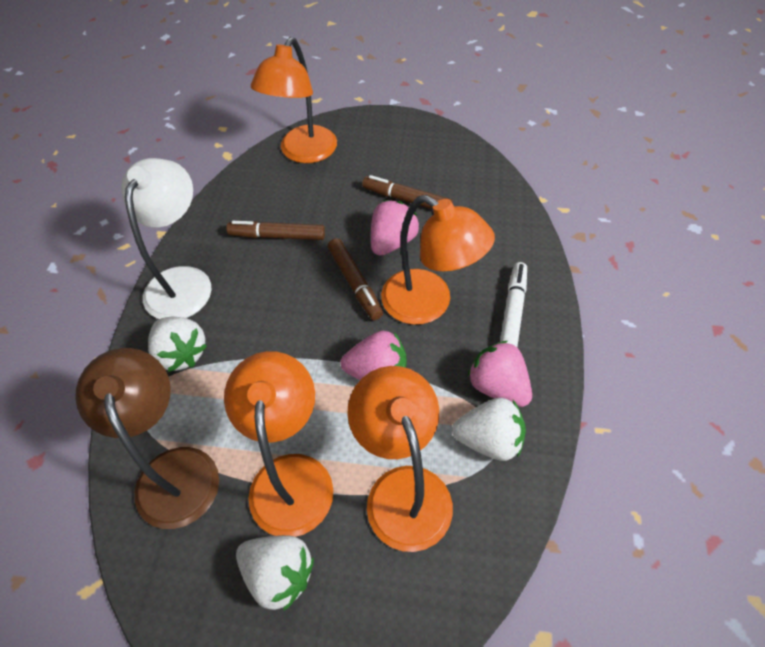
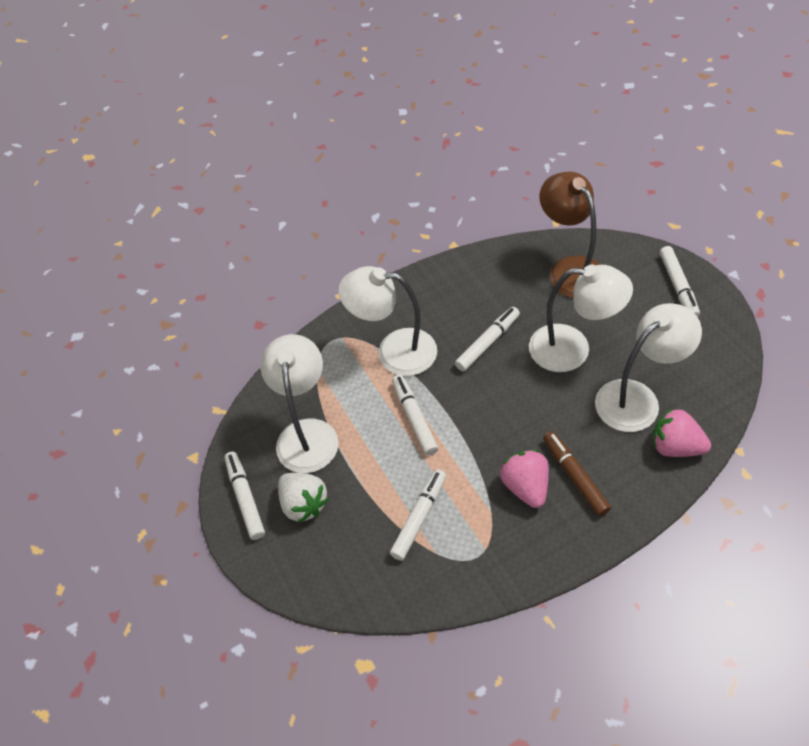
brown marker: [226,221,325,240] [328,238,383,320] [362,175,453,209] = 3 -> [543,431,611,516] = 1
orange lamp: [224,351,333,537] [251,37,337,163] [347,366,453,552] [381,195,495,325] = 4 -> none = 0
pink strawberry: [340,331,407,380] [371,200,419,255] [468,341,532,407] = 3 -> [500,450,549,508] [653,408,711,457] = 2
white lamp: [121,158,212,319] = 1 -> [260,334,339,473] [338,266,437,376] [529,264,633,372] [595,303,702,432] = 4
white marker: [500,262,527,347] = 1 -> [224,452,265,540] [390,469,446,561] [392,375,438,455] [455,307,520,372] [660,246,700,317] = 5
white strawberry: [148,317,207,372] [236,535,314,611] [452,398,526,461] = 3 -> [278,473,329,523] = 1

